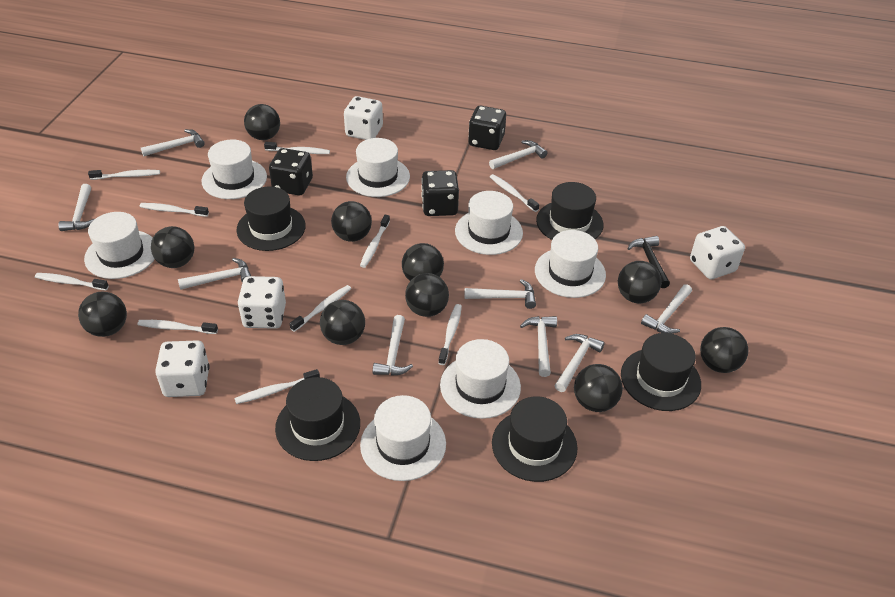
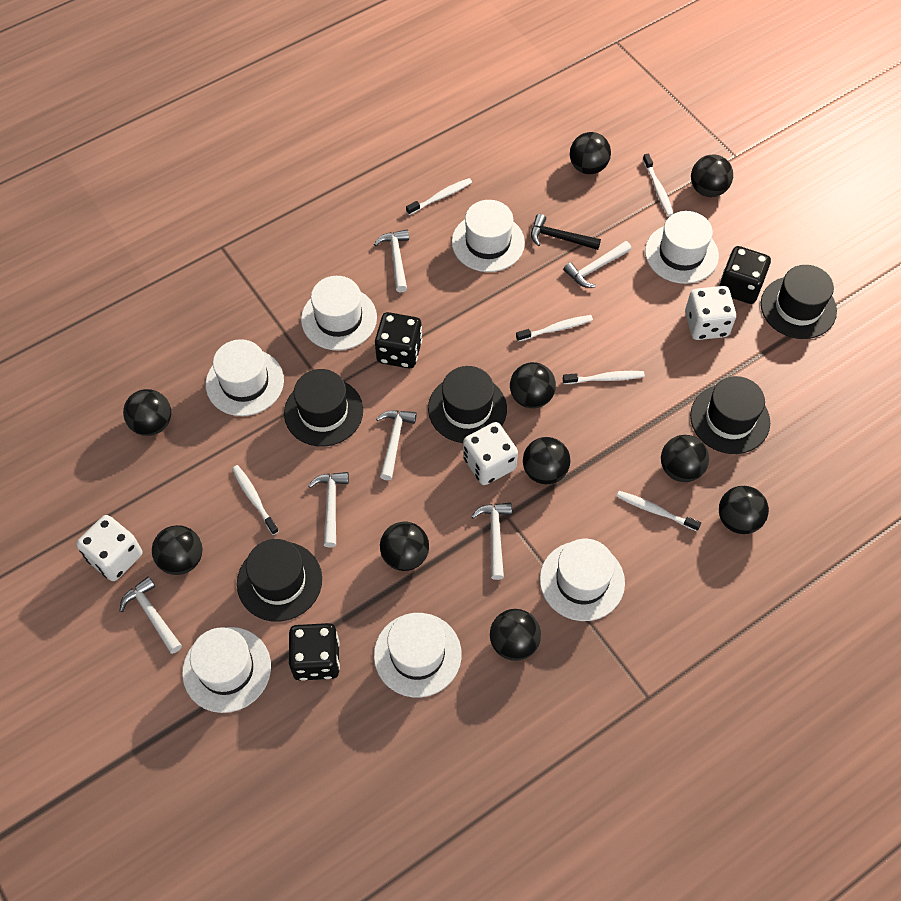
white dice: [155,340,210,397] [238,276,286,329] [344,96,383,140] [690,226,745,279] = 4 -> [76,515,143,581] [463,422,518,485] [685,286,736,340] = 3
white hammer: [58,184,94,231] [141,129,205,156] [178,258,251,290] [373,315,413,376] [464,279,536,309] [489,140,547,169] [520,316,557,377] [555,334,605,392] [641,284,692,334] = 9 -> [120,576,182,654] [308,472,349,547] [374,230,409,292] [376,411,417,481] [471,503,512,580] [563,241,632,288] = 6
white toothbrush: [35,273,109,290] [88,170,160,180] [138,320,218,334] [140,203,209,217] [234,369,320,404] [264,142,330,154] [289,285,351,332] [360,215,390,268] [438,304,462,365] [490,174,539,212] = 10 -> [232,465,279,535] [406,178,472,215] [516,315,593,342] [563,371,645,384] [616,491,701,531] [643,153,673,216] = 6

